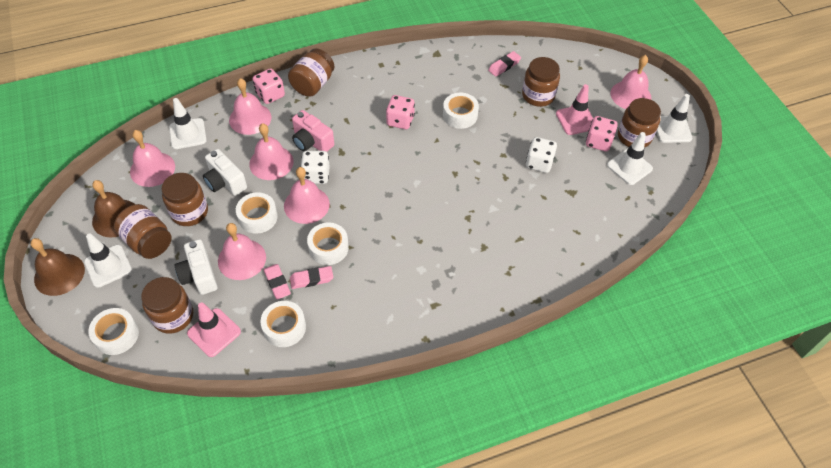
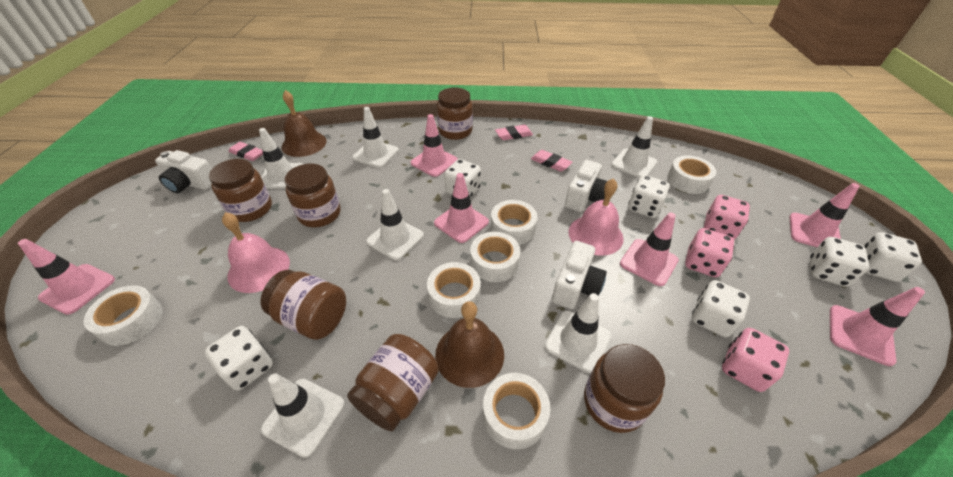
pink bell: [130,130,175,187] [218,223,266,280] [229,78,271,135] [249,123,294,180] [284,167,330,224] [611,55,651,109] = 6 -> [222,212,290,293] [568,178,624,256] = 2
pink camera: [292,110,334,152] = 1 -> none = 0
pink traffic cone: [187,302,241,357] [556,84,593,135] = 2 -> [18,239,115,315] [411,114,458,177] [434,173,489,243] [620,212,679,286] [790,183,859,247] [830,287,925,366] = 6
white camera: [175,239,218,295] [203,149,247,196] = 2 -> [155,150,212,193] [552,241,607,309] [565,160,607,212] = 3
white dice: [301,151,330,184] [526,137,557,173] = 2 -> [205,326,273,391] [444,159,481,198] [628,175,670,218] [692,280,750,337] [810,237,869,287] [863,232,922,282] = 6
white tape: [88,308,139,355] [236,192,278,234] [260,301,306,347] [307,222,349,265] [443,93,479,129] = 5 -> [84,285,162,346] [427,262,481,318] [470,232,520,282] [483,373,550,449] [491,200,538,245] [667,155,716,194] = 6
white traffic cone: [84,233,132,288] [169,98,207,149] [607,132,653,185] [656,94,692,143] = 4 -> [259,128,303,189] [261,374,345,458] [352,107,399,168] [366,189,424,260] [545,293,611,374] [611,116,657,178] = 6

